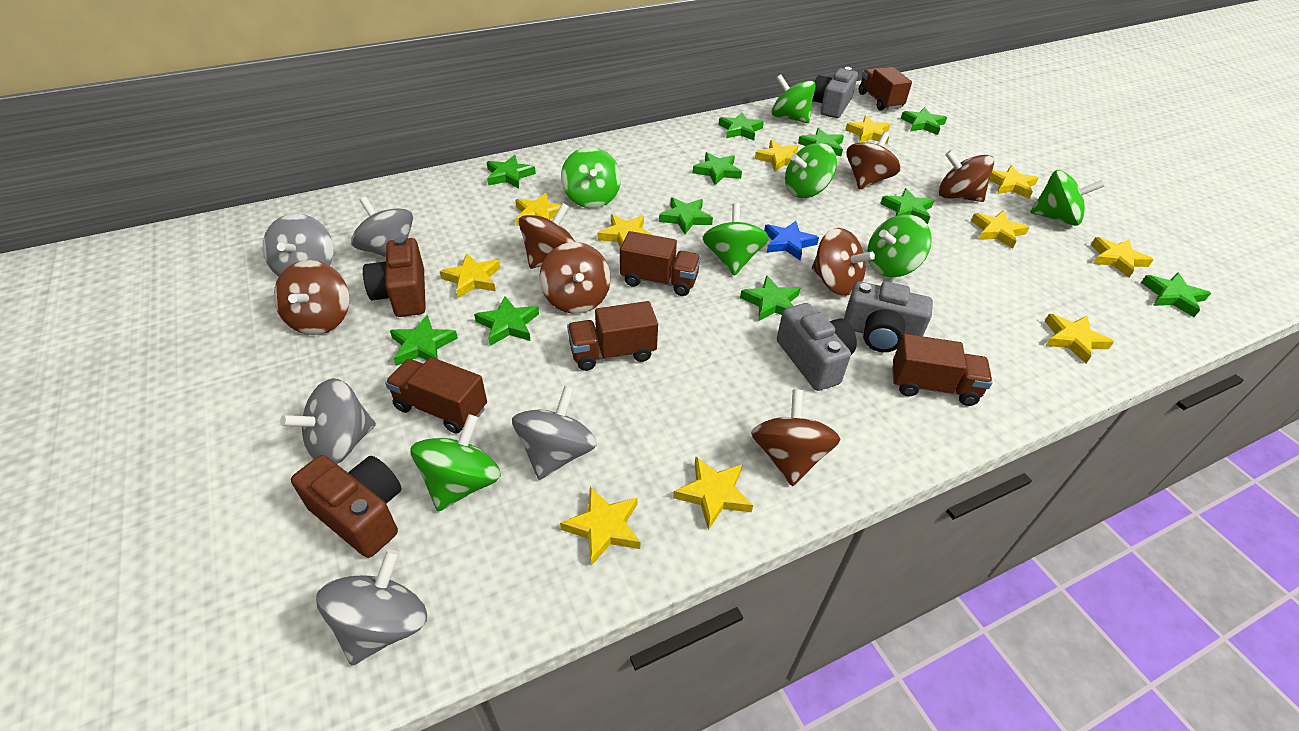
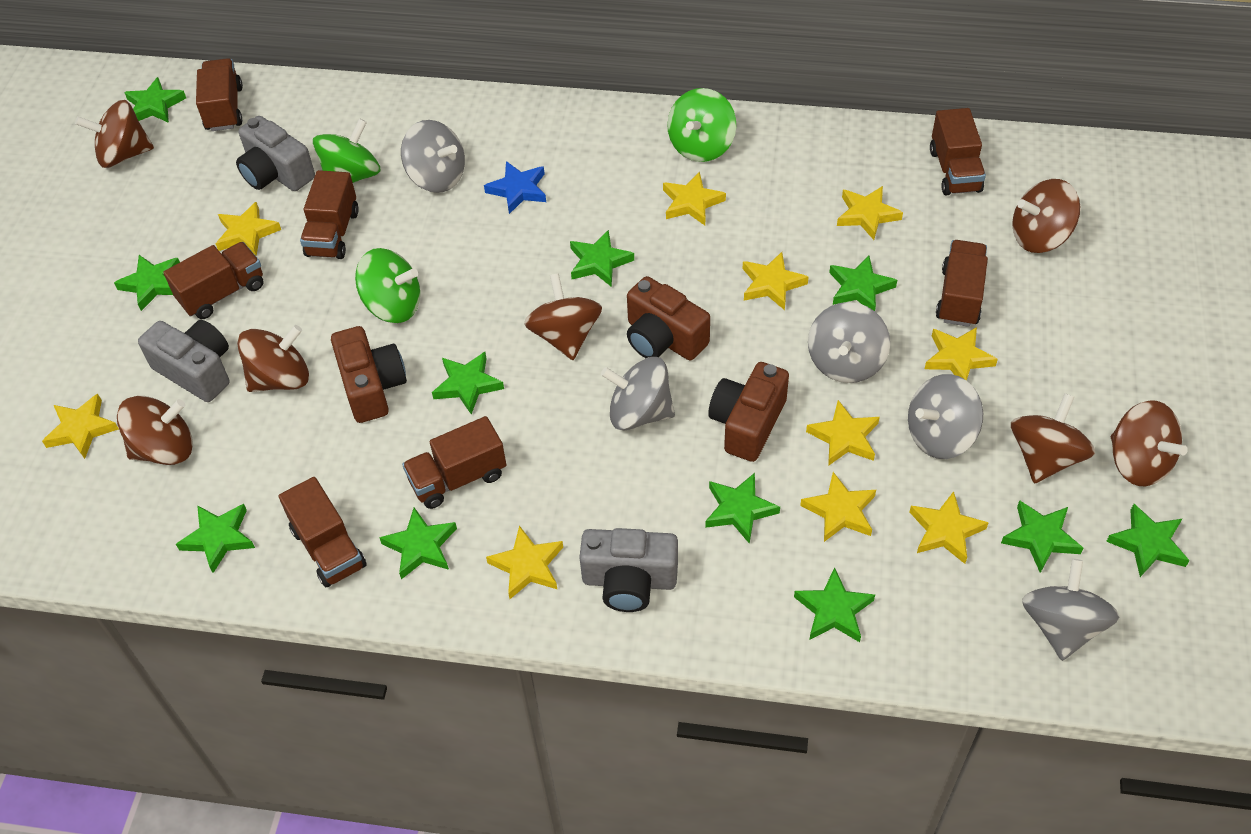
brown camera: [291,455,402,558] [363,237,426,317] = 2 -> [331,326,407,423] [627,276,710,360] [708,362,789,462] = 3
brown truck: [385,357,487,433] [567,301,658,371] [620,231,701,296] [859,67,912,111] [892,334,992,406] = 5 -> [163,242,264,319] [196,58,243,131] [279,477,367,587] [300,170,359,259] [402,416,506,509] [930,108,986,195] [936,240,988,327] = 7
green spinning top: [411,414,501,511] [561,147,621,208] [703,203,769,276] [772,74,816,123] [785,143,837,198] [867,214,932,277] [1030,170,1104,226] = 7 -> [313,118,380,183] [355,248,420,323] [667,88,736,162] = 3
yellow star: [440,253,501,298] [515,193,567,226] [560,487,640,566] [598,214,652,247] [673,457,753,530] [755,140,798,171] [845,116,890,144] [971,210,1029,249] [989,165,1038,199] [1045,314,1114,364] [1091,237,1154,278] = 11 -> [42,394,119,459] [216,202,281,256] [486,525,563,599] [663,172,726,225] [743,252,808,310] [800,472,876,542] [806,400,880,466] [837,186,903,240] [909,491,989,564] [925,327,998,380] = 10

